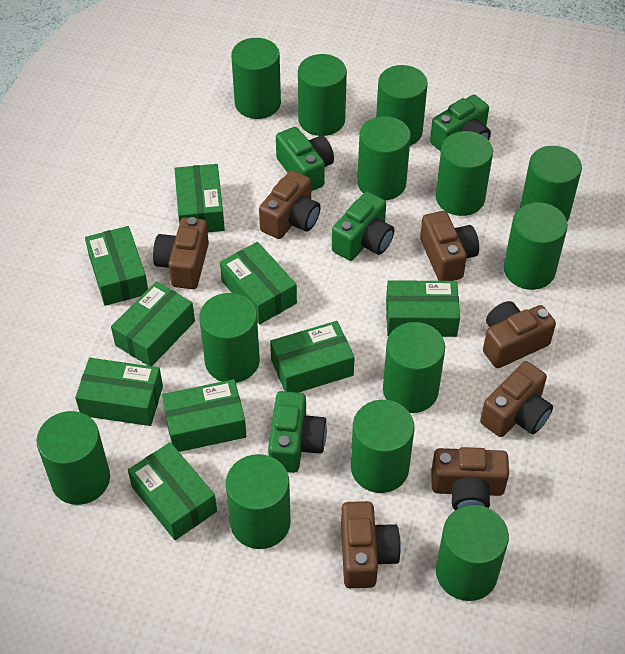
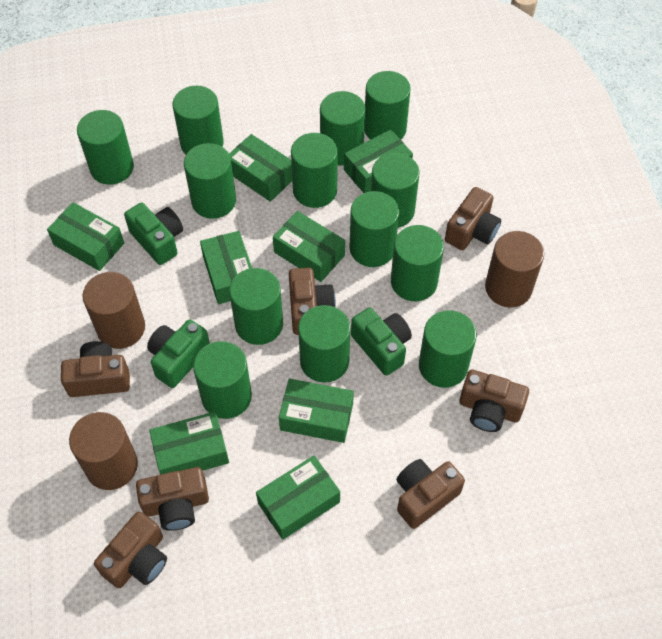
brown cylinder: none = 0 -> [69,412,138,490] [82,272,145,349] [485,231,544,307] = 3
green box: [75,358,163,426] [85,226,148,306] [111,281,195,366] [128,442,217,540] [162,379,247,452] [175,164,225,232] [220,242,297,324] [270,321,355,393] [386,280,460,337] = 9 -> [47,202,124,271] [149,412,229,475] [200,231,252,304] [229,134,292,202] [256,456,340,540] [273,211,345,282] [279,379,354,443] [344,129,413,193] = 8
green camera: [268,391,327,473] [276,127,334,191] [332,192,394,261] [430,95,491,152] = 4 -> [124,203,183,265] [147,320,210,388] [351,308,412,376] = 3

